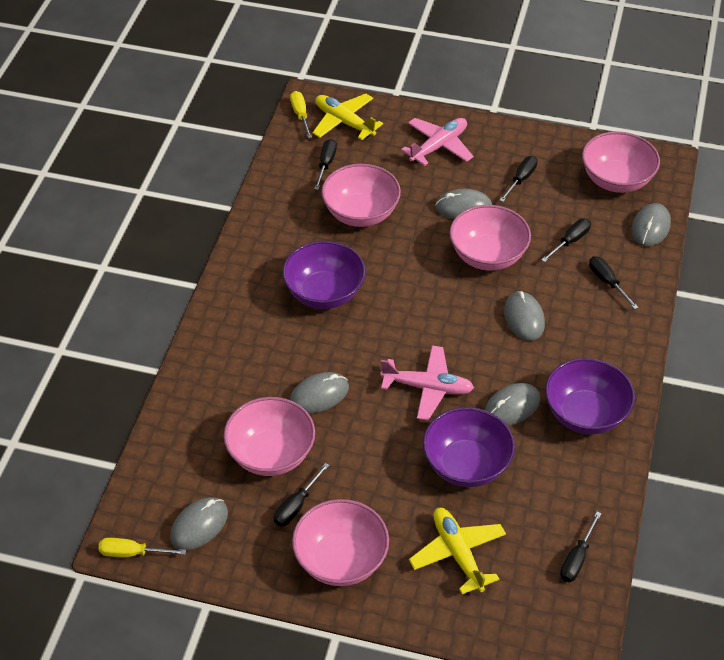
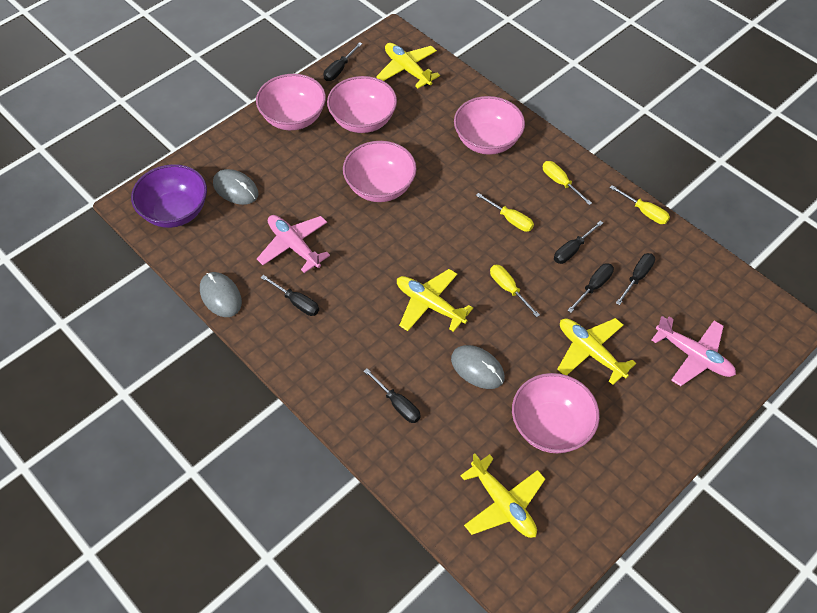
grey mouse: [170,497,228,550] [290,372,349,413] [435,189,492,219] [485,383,540,426] [504,291,545,341] [631,203,671,247] = 6 -> [200,272,242,317] [213,169,259,205] [451,345,505,389] = 3
purple bowl: [282,241,366,309] [423,407,515,487] [545,358,635,434] = 3 -> [131,164,207,228] = 1
yellow plane: [313,94,383,140] [409,508,506,594] = 2 -> [376,43,440,88] [397,269,473,332] [460,453,545,538] [557,318,636,385] = 4
yellow screwdriver: [98,538,186,557] [290,91,312,138] = 2 -> [476,193,534,232] [490,265,540,317] [543,161,592,205] [610,185,670,224] = 4

